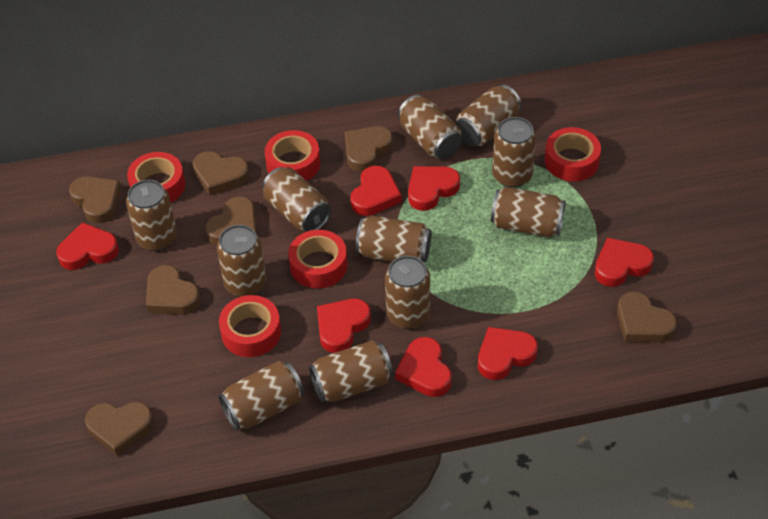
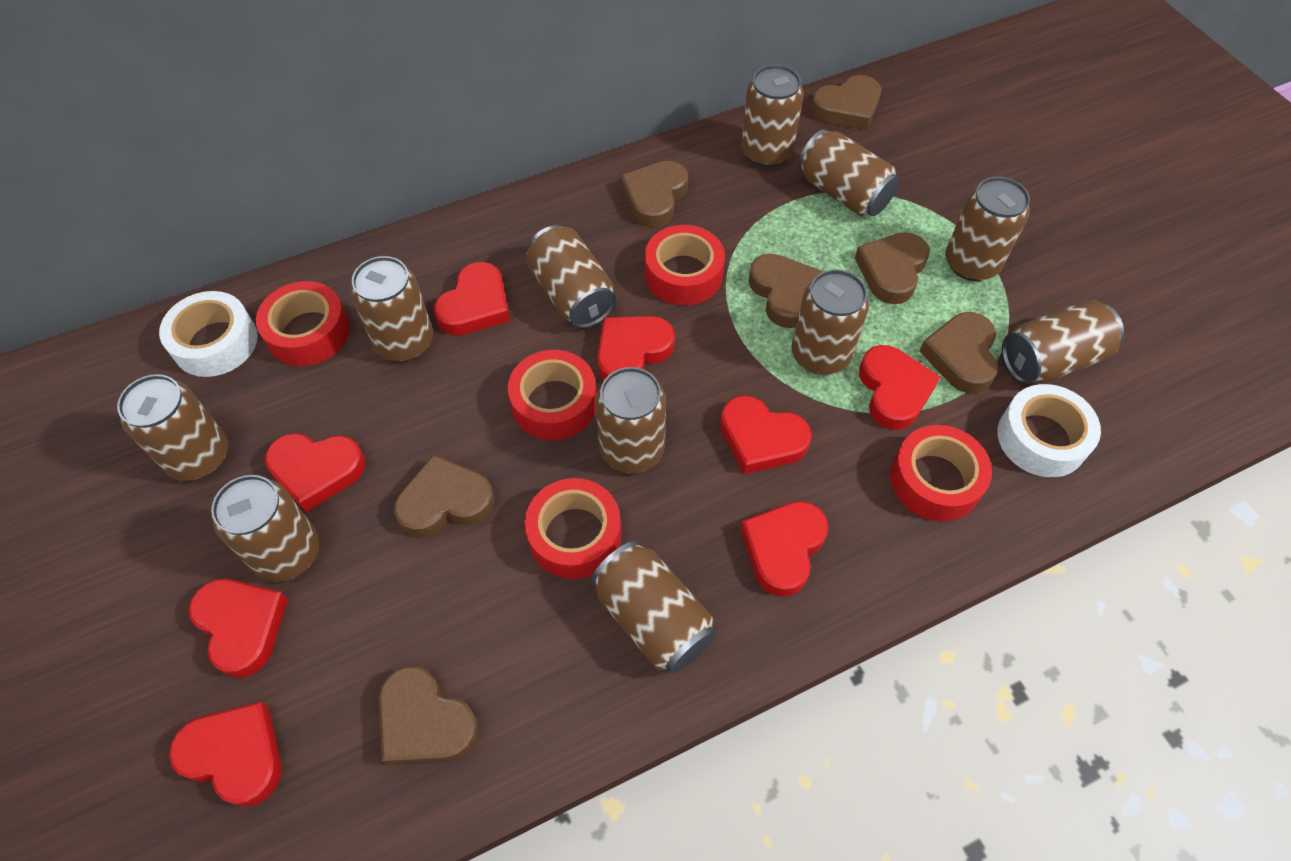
red heart: [56,222,119,270] [317,299,371,353] [350,166,402,216] [395,337,452,397] [408,166,460,211] [478,327,538,380] [595,238,654,287] = 7 -> [169,702,281,807] [189,579,288,678] [265,433,365,512] [434,262,510,336] [597,316,675,381] [720,395,812,474] [740,501,828,597] [859,345,940,430] = 8
white tape: none = 0 -> [159,291,258,377] [998,384,1101,477] = 2

